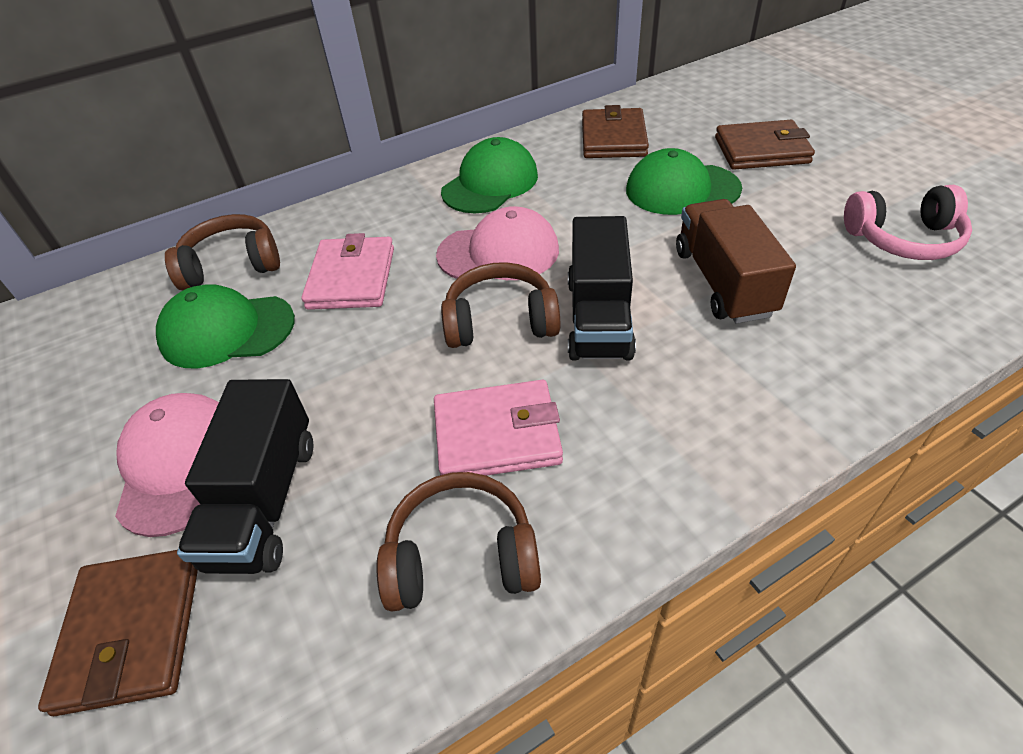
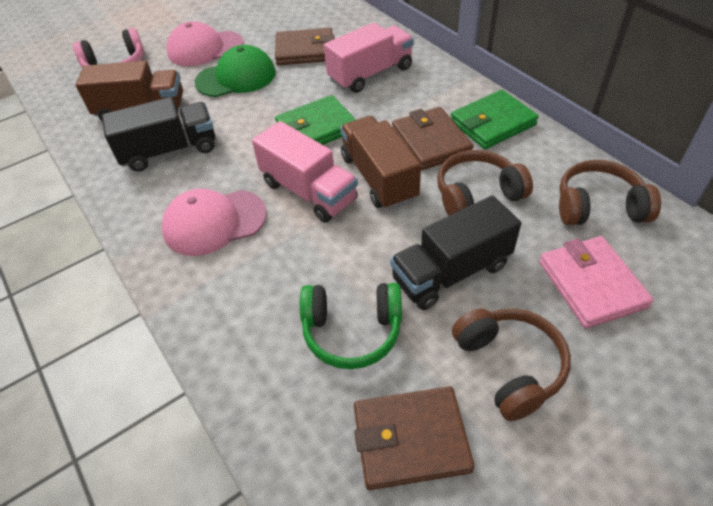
brown truck: [676,199,796,323] = 1 -> [76,61,183,121] [340,116,421,210] = 2
green cap: [156,284,295,368] [441,137,538,213] [626,148,742,215] = 3 -> [195,45,276,97] = 1
green headphones: none = 0 -> [300,283,402,369] = 1
green wallet: none = 0 -> [275,95,356,145] [451,90,539,149] = 2
pink truck: none = 0 -> [252,121,358,223] [324,23,414,93] = 2
pink wallet: [301,233,394,310] [434,380,563,476] = 2 -> [539,236,654,328] = 1

